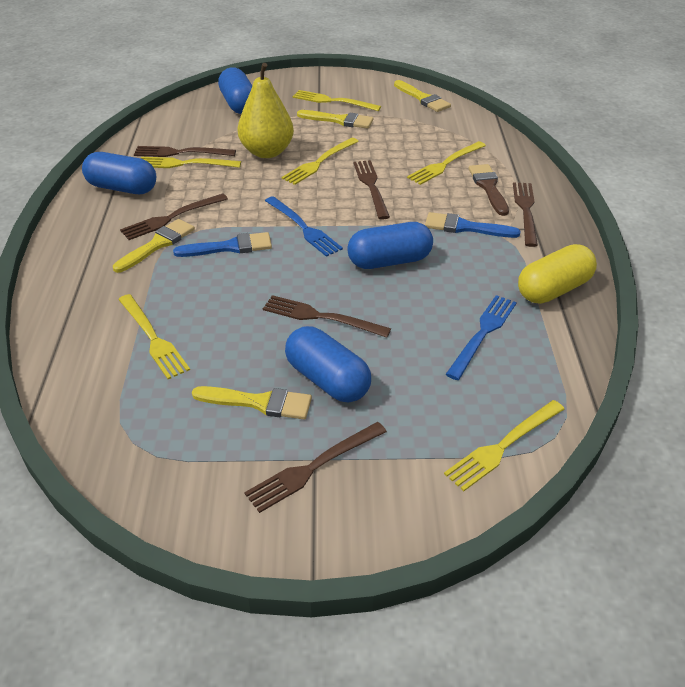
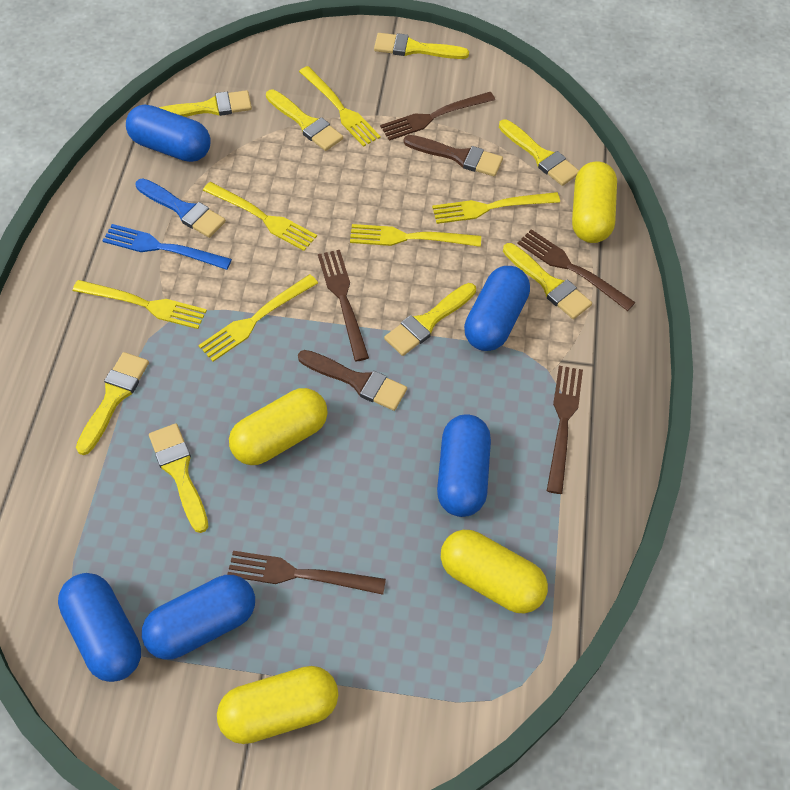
blue brush: [173,232,272,257] [425,212,521,238] = 2 -> [136,178,226,238] = 1
blue capsule: [82,152,156,194] [218,67,252,114] [285,326,371,402] [347,222,433,269] = 4 -> [58,573,141,682] [126,105,211,162] [142,575,255,660] [437,415,491,517] [464,266,530,351] = 5
blue fork: [265,196,343,257] [446,295,517,380] = 2 -> [102,224,232,270] = 1
brown brush: [469,164,509,216] = 1 -> [298,350,407,411] [403,135,503,176] = 2
brown fork: [120,193,228,240] [134,146,236,157] [244,422,387,513] [263,295,391,338] [353,160,390,220] [513,182,538,247] = 6 -> [227,551,386,595] [318,250,369,361] [380,92,495,141] [517,229,636,311] [547,366,583,494] = 5
yellow brush: [113,219,195,273] [192,386,312,419] [297,110,373,129] [394,80,451,112] = 4 -> [76,352,149,455] [149,423,208,533] [159,90,252,117] [266,90,343,151] [374,33,469,59] [384,283,476,356] [499,119,579,186] [503,243,592,319] = 8
yellow capsule: [518,244,597,304] = 1 -> [217,666,338,744] [229,388,328,465] [441,530,548,614] [572,161,617,243] = 4
yellow pear: [237,63,294,158] = 1 -> none = 0

